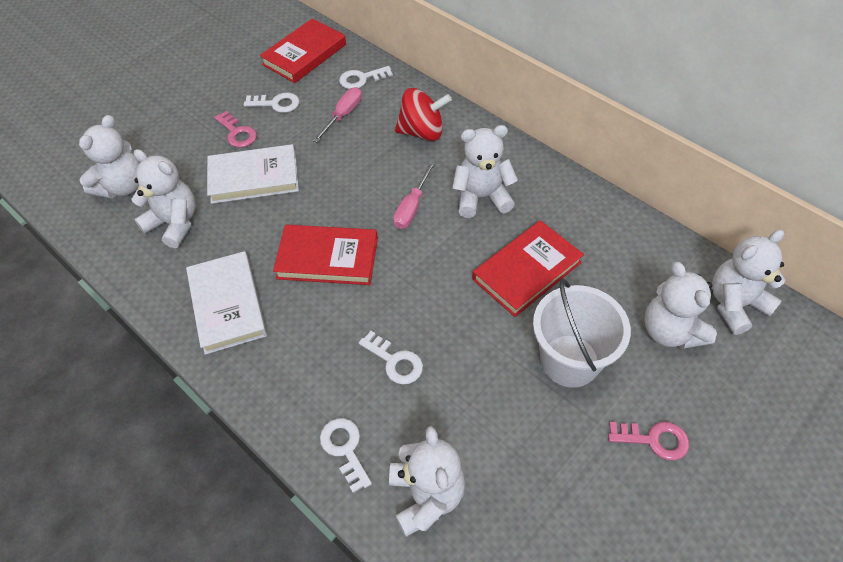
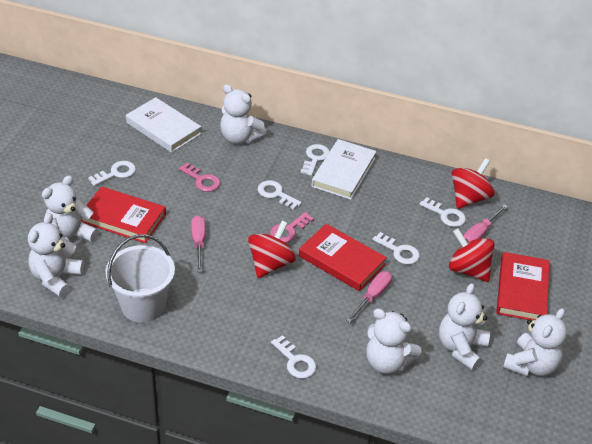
pink screwdriver: [313,87,362,142] [393,162,435,229] = 2 -> [191,215,206,272] [346,271,392,323] [464,205,508,243] = 3
red spinning top: [395,88,452,141] = 1 -> [248,221,296,278] [449,228,495,282] [452,158,495,209] = 3
white key: [244,93,299,113] [320,418,372,493] [339,66,393,89] [359,331,423,384] = 4 -> [88,161,136,186] [258,180,302,210] [271,335,316,379] [300,144,330,176] [372,232,420,265] [419,197,466,227] = 6

